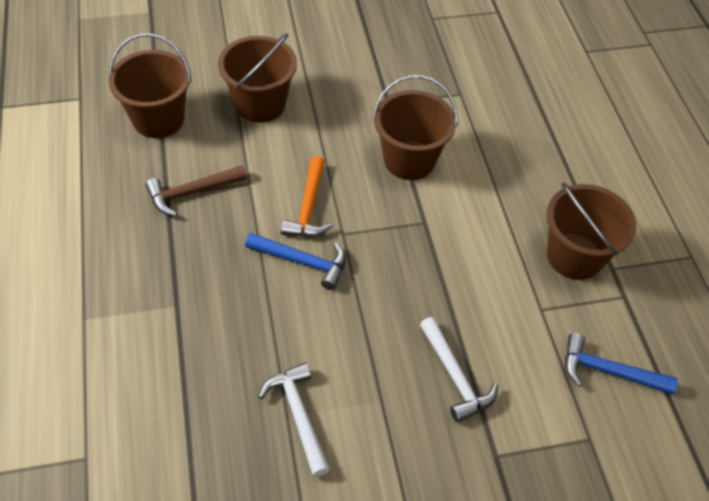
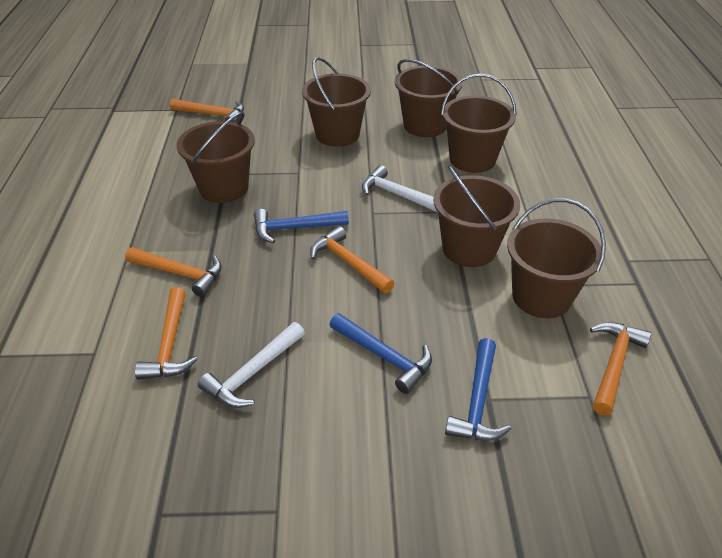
blue hammer: [245,233,346,290] [565,333,678,395] = 2 -> [254,209,349,243] [330,313,432,394] [445,338,511,441] = 3
brown bucket: [108,33,192,138] [218,34,297,123] [373,75,458,180] [546,182,637,280] = 4 -> [177,111,255,203] [302,57,371,147] [395,59,463,137] [433,165,520,267] [441,73,517,173] [507,198,606,318] = 6
brown hammer: [145,165,247,216] = 1 -> none = 0
orange hammer: [281,156,332,237] = 1 -> [125,247,222,297] [135,287,198,380] [170,99,244,123] [310,226,395,294] [590,322,652,415] = 5

